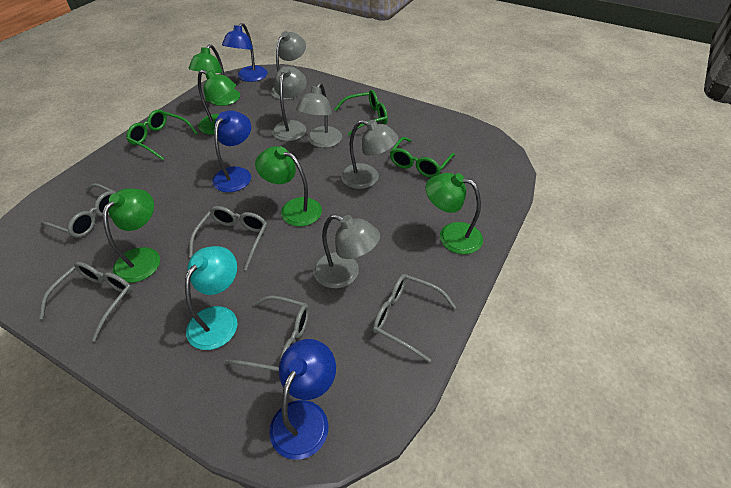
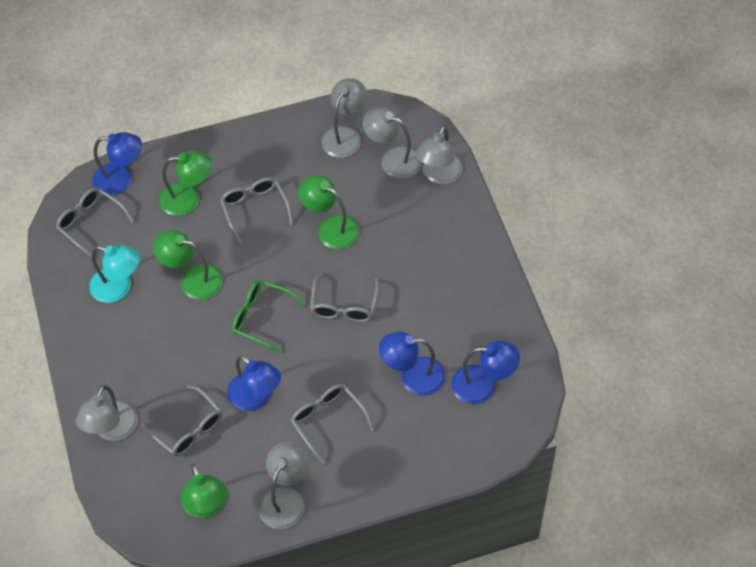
blue lamp: [212,110,251,192] [222,23,268,82] [269,339,336,460] = 3 -> [92,132,142,195] [227,355,281,411] [379,332,445,396] [451,341,520,404] = 4
green glasses: [126,109,198,160] [334,90,388,136] [390,137,455,178] = 3 -> [232,280,305,353] = 1
green lamp: [103,188,160,283] [189,44,240,106] [198,70,236,135] [255,146,322,226] [426,173,483,254] = 5 -> [153,230,223,300] [159,151,212,216] [181,464,227,518] [298,175,359,249] = 4

